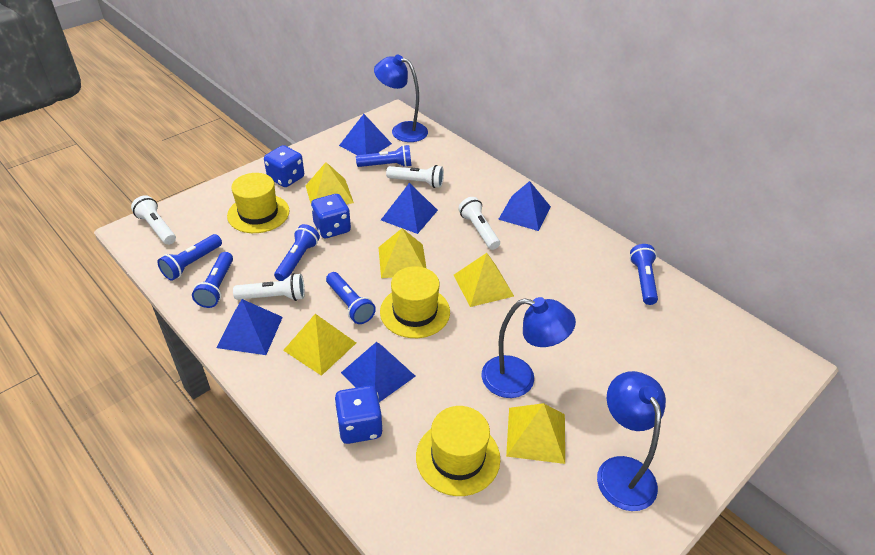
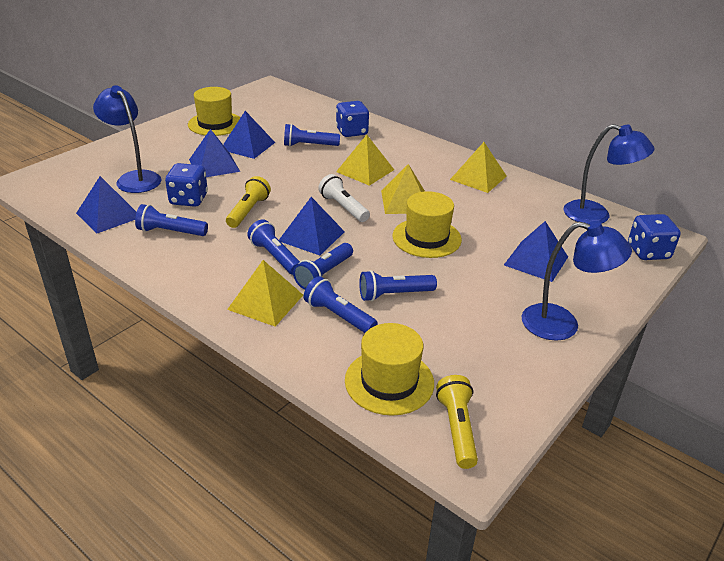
white flashlight: [131,195,176,245] [233,273,305,301] [386,165,444,188] [458,197,500,250] = 4 -> [319,174,370,222] = 1
yellow flashlight: none = 0 -> [226,176,271,228] [436,375,478,469] = 2
yellow pyramid: [283,314,356,376] [305,162,354,204] [378,228,426,278] [454,253,514,307] [506,403,565,464] = 5 -> [227,260,303,327] [336,135,394,186] [381,164,425,214] [450,142,507,193] = 4

